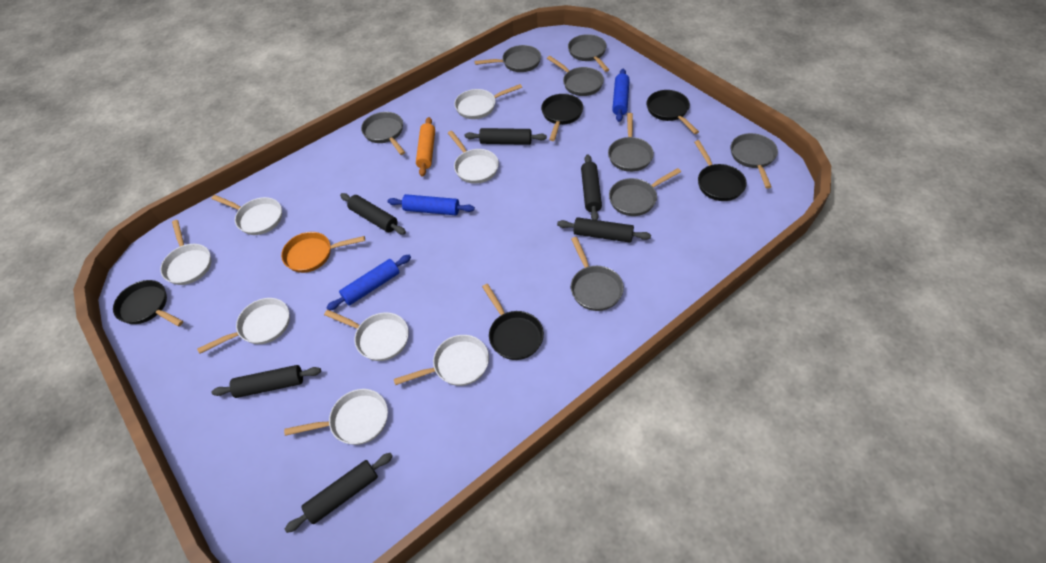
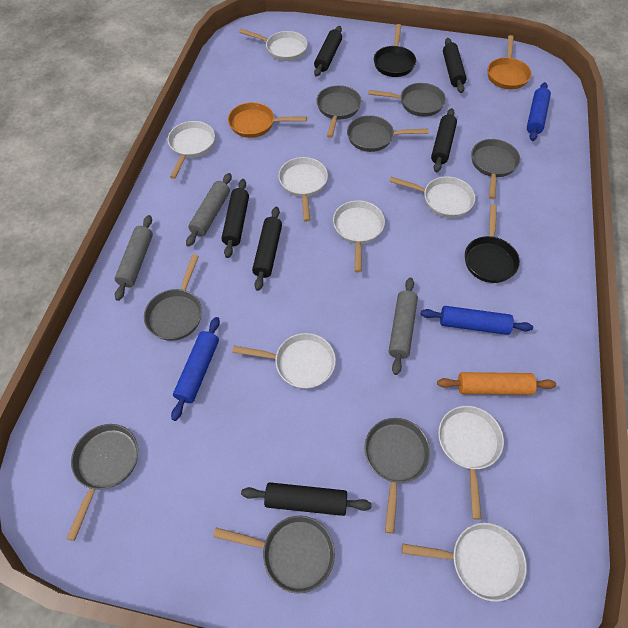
black pan: [113,280,183,326] [482,284,544,360] [541,94,583,141] [647,90,699,134] [694,140,747,201] = 5 -> [374,24,416,77] [465,204,520,283] = 2
grey rolling pin: none = 0 -> [115,215,153,301] [186,173,232,247] [389,278,418,375] = 3
orange pan: [281,232,365,273] = 1 -> [228,102,307,138] [488,35,531,89] = 2

